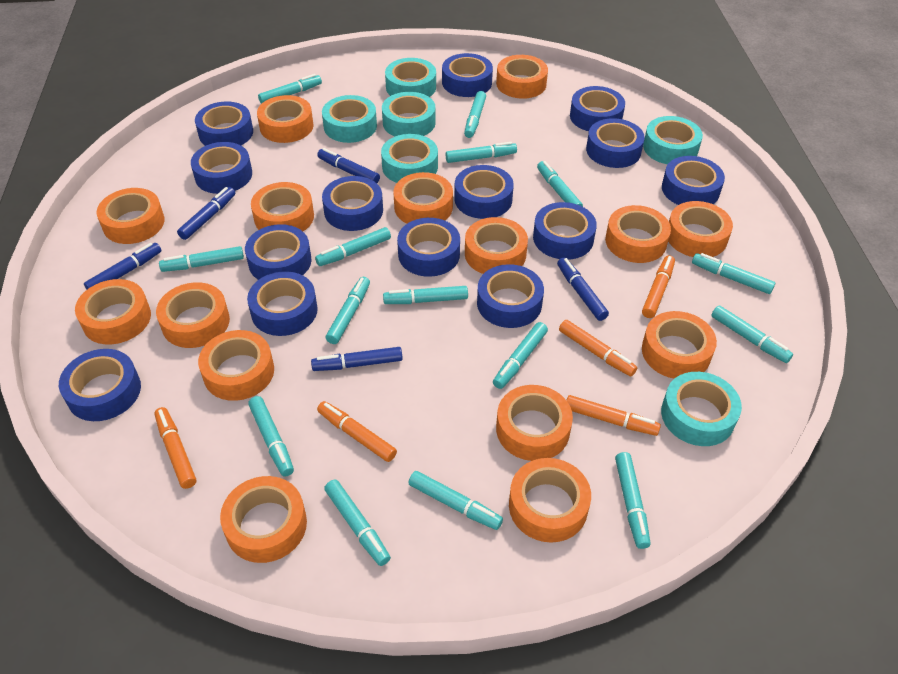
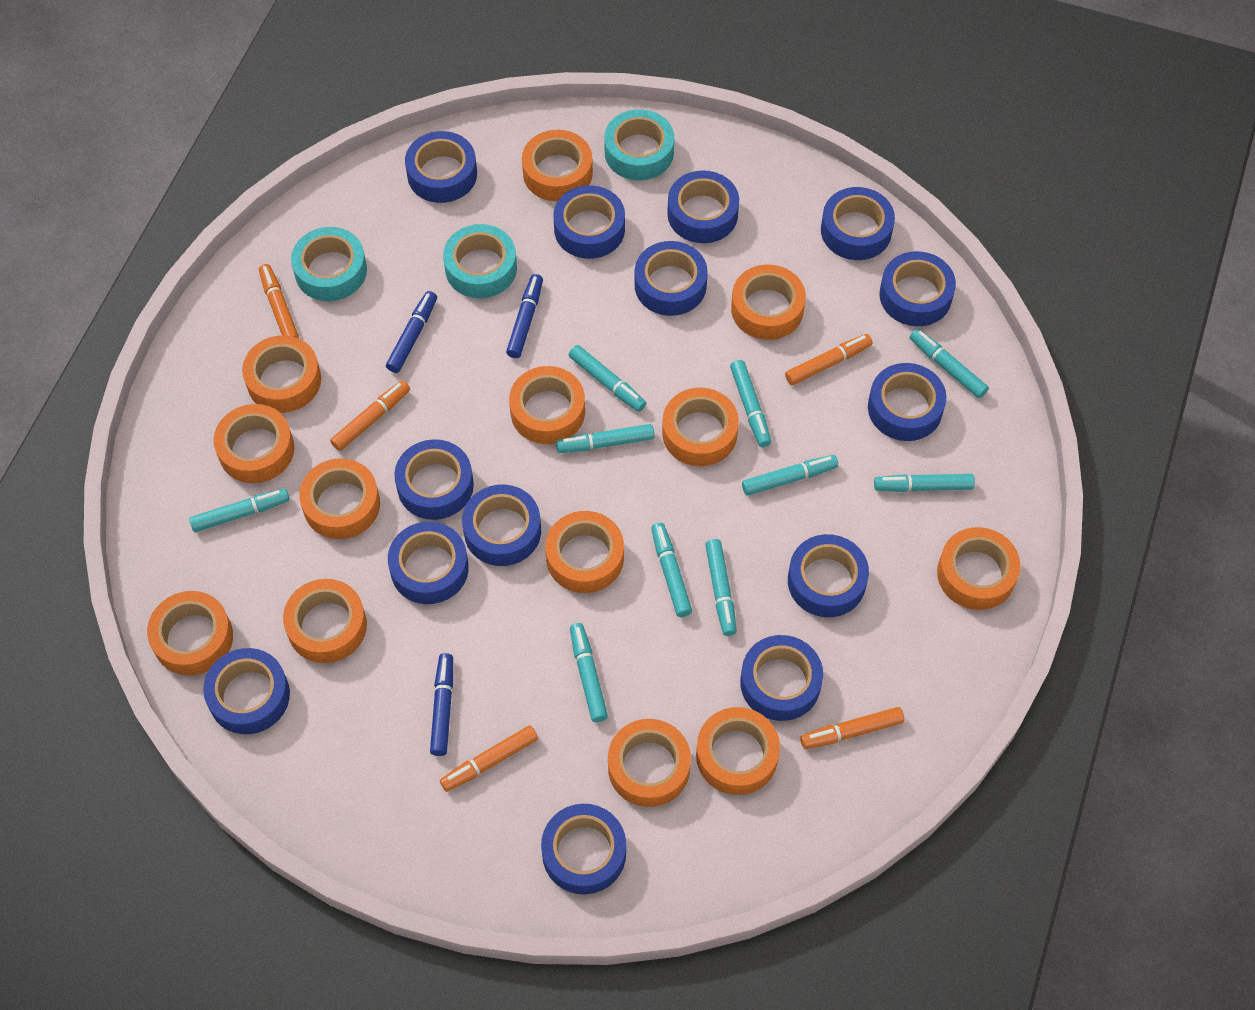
blue marker: [84,243,162,290] [177,187,235,240] [311,347,403,371] [317,148,380,183] [557,257,609,321] = 5 -> [386,291,437,373] [430,653,453,756] [506,274,543,358] = 3
orange tape: [75,279,151,344] [96,188,165,244] [156,282,230,348] [198,330,274,401] [220,476,307,563] [251,182,314,231] [257,95,313,143] [393,172,453,224] [465,217,528,274] [496,55,548,99] [496,385,573,461] [509,458,591,543] [605,205,671,263] [642,311,717,379] [668,201,733,257] = 15 -> [147,591,233,676] [213,404,294,483] [242,335,321,413] [283,579,367,663] [299,458,380,539] [509,366,585,444] [522,130,593,201] [545,511,624,593] [608,719,691,807] [662,388,739,466] [696,707,780,795] [731,265,806,340] [937,527,1021,610] = 13
turquoise marker: [159,246,244,272] [248,396,294,477] [258,74,322,104] [315,227,391,266] [324,480,391,566] [326,277,370,344] [383,286,468,304] [408,471,503,530] [446,142,517,163] [464,91,486,138] [493,322,548,389] [537,161,583,207] [615,452,650,549] [692,253,775,294] [711,306,793,363] = 15 -> [189,488,290,532] [556,424,654,453] [569,345,646,412] [570,623,608,722] [651,523,692,617] [705,539,737,636] [730,360,771,447] [742,455,838,496] [874,474,975,492] [910,329,989,398] = 10
turquoise tape: [322,95,377,143] [381,134,438,183] [382,92,436,136] [385,58,436,97] [643,116,703,164] [661,372,742,446] = 6 -> [291,227,367,301] [443,224,517,298] [604,109,674,181] = 3

